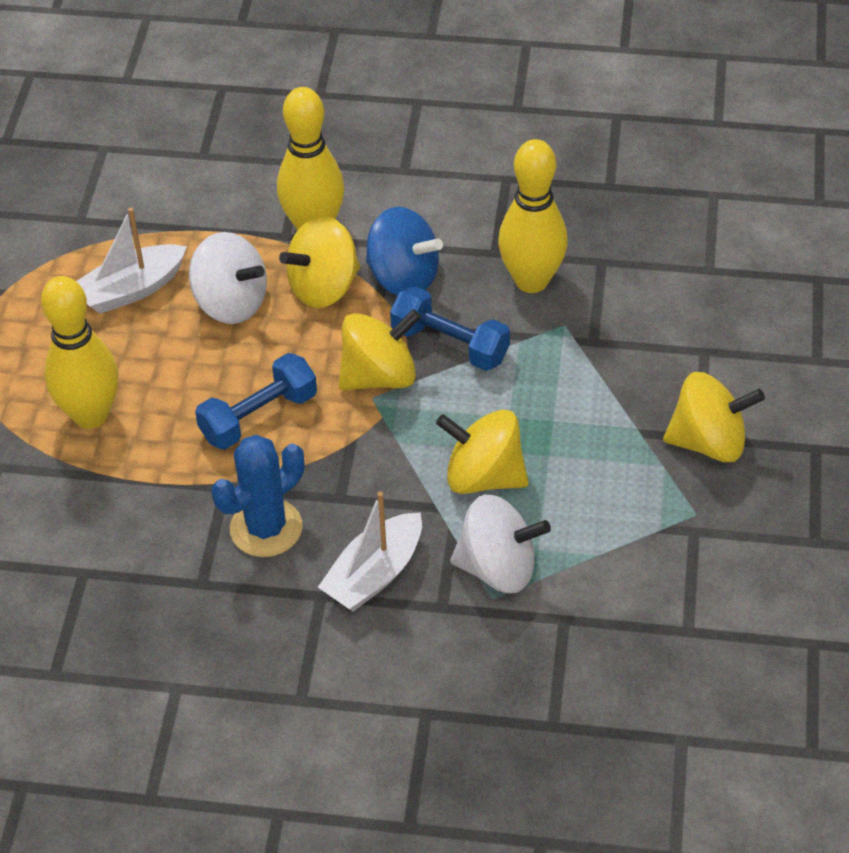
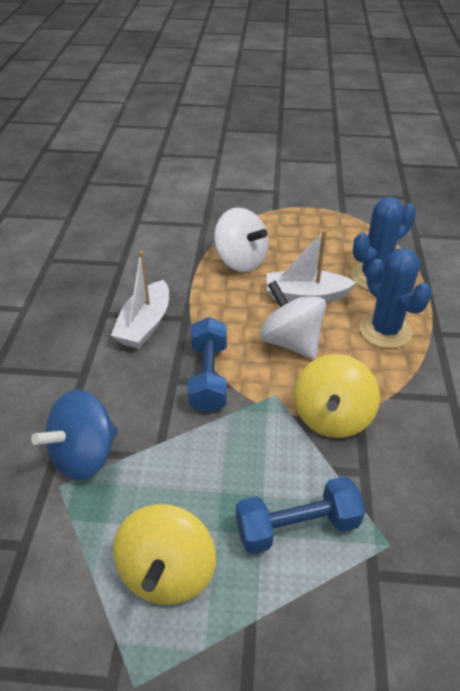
blue cactus: [211,435,304,557] = 1 -> [351,197,416,290] [360,248,432,348] = 2
yellow bowling pin: [41,276,119,429] [277,87,345,230] [498,139,568,293] = 3 -> none = 0
yellow spinning top: [279,216,360,308] [339,309,421,390] [436,410,529,494] [663,372,765,462] = 4 -> [113,504,216,605] [294,354,380,438] = 2

